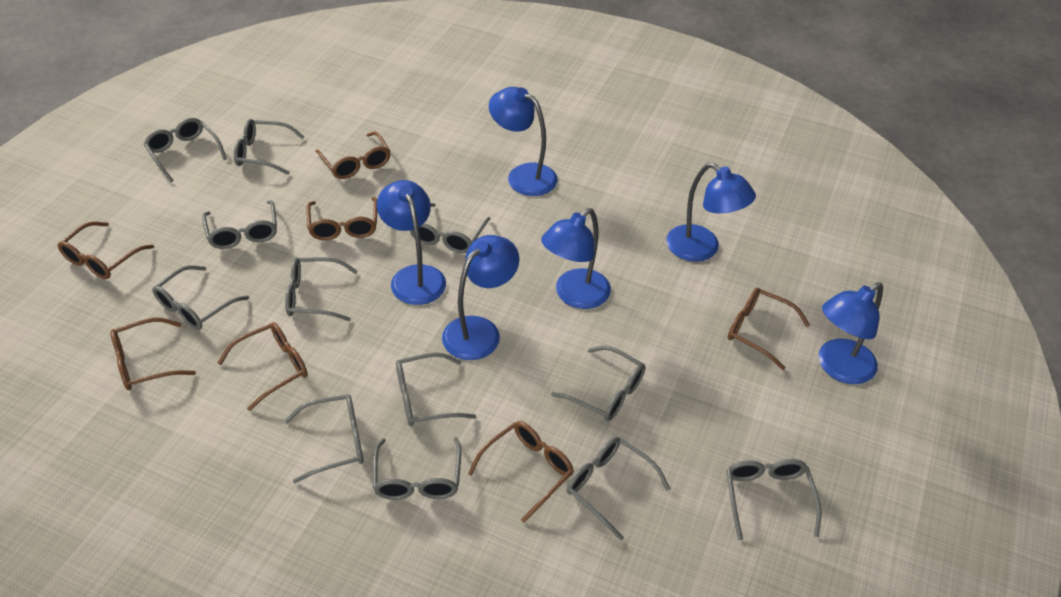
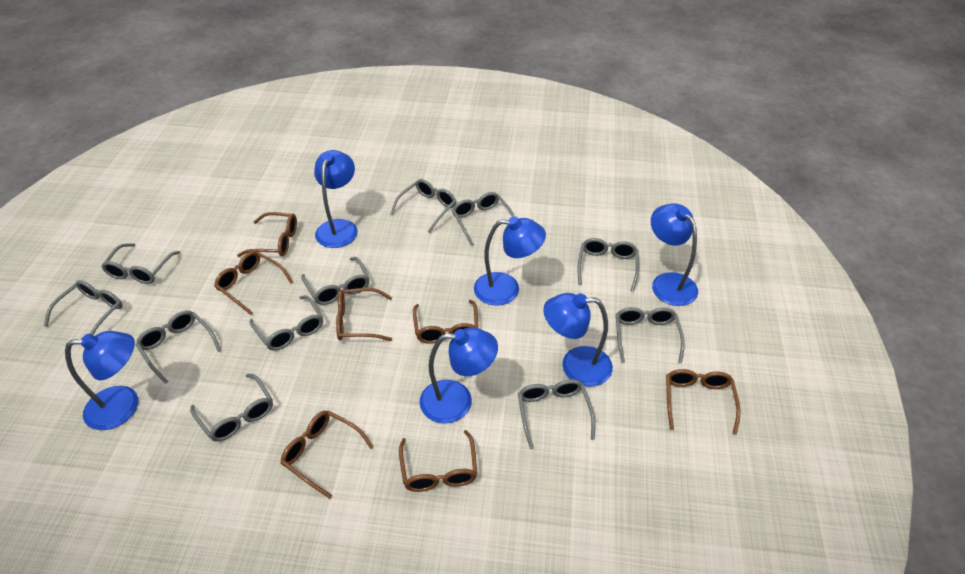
grey glasses: [144,118,227,182] [152,265,249,330] [202,200,277,249] [234,119,304,175] [284,394,364,483] [285,257,358,321] [373,437,462,500] [396,352,476,426] [410,203,490,253] [551,346,646,421] [567,437,670,541] [726,459,822,540] = 12 -> [44,280,123,335] [101,243,180,284] [136,310,221,384] [190,374,273,442] [249,295,323,351] [301,257,369,305] [391,179,456,233] [452,192,514,246] [518,379,595,449] [578,238,639,292] [616,307,685,363] = 11

